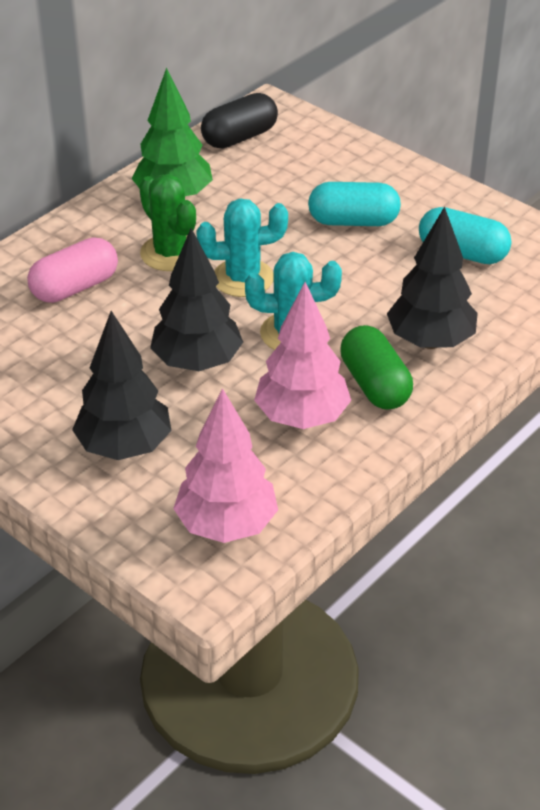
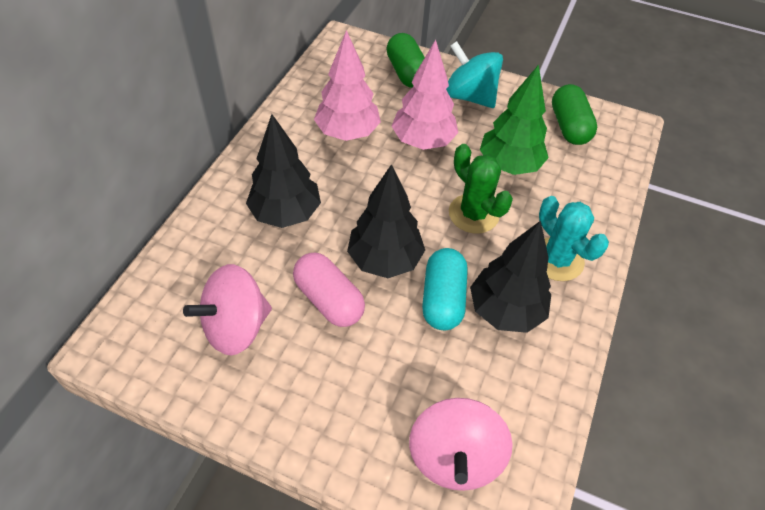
black capsule: [201,93,278,148] = 1 -> none = 0
green capsule: [340,325,413,410] = 1 -> [386,33,425,88] [552,84,597,145] = 2
pink spinning top: none = 0 -> [183,264,272,355] [409,398,513,491] = 2
turquoise cactus: [196,198,288,297] [245,252,342,350] = 2 -> [539,196,609,281] = 1
turquoise capsule: [308,182,401,226] [419,207,512,264] = 2 -> [422,248,468,330] = 1
turquoise spinning top: none = 0 -> [446,41,503,108] = 1

